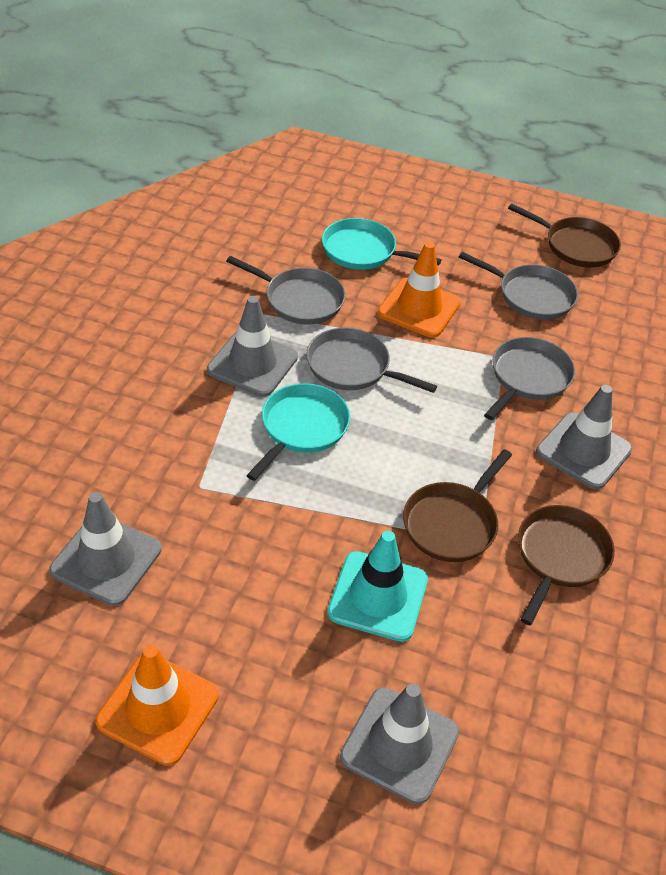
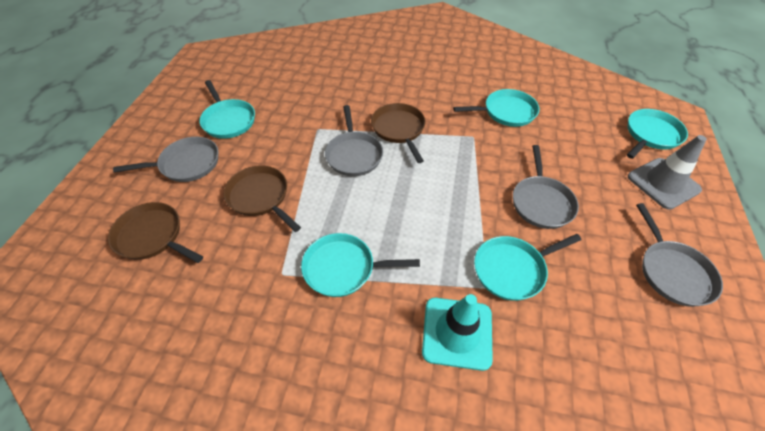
grey traffic cone: [49,492,162,606] [207,296,298,397] [340,683,459,804] [536,385,632,489] = 4 -> [628,135,707,210] = 1
orange traffic cone: [96,645,219,766] [378,242,461,338] = 2 -> none = 0
turquoise pan: [246,383,350,481] [322,218,441,270] = 2 -> [200,80,255,139] [301,233,420,297] [453,89,539,127] [474,234,582,301] [627,109,688,159] = 5

